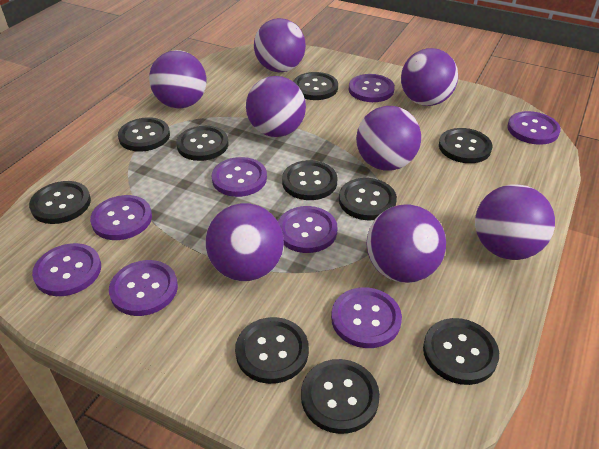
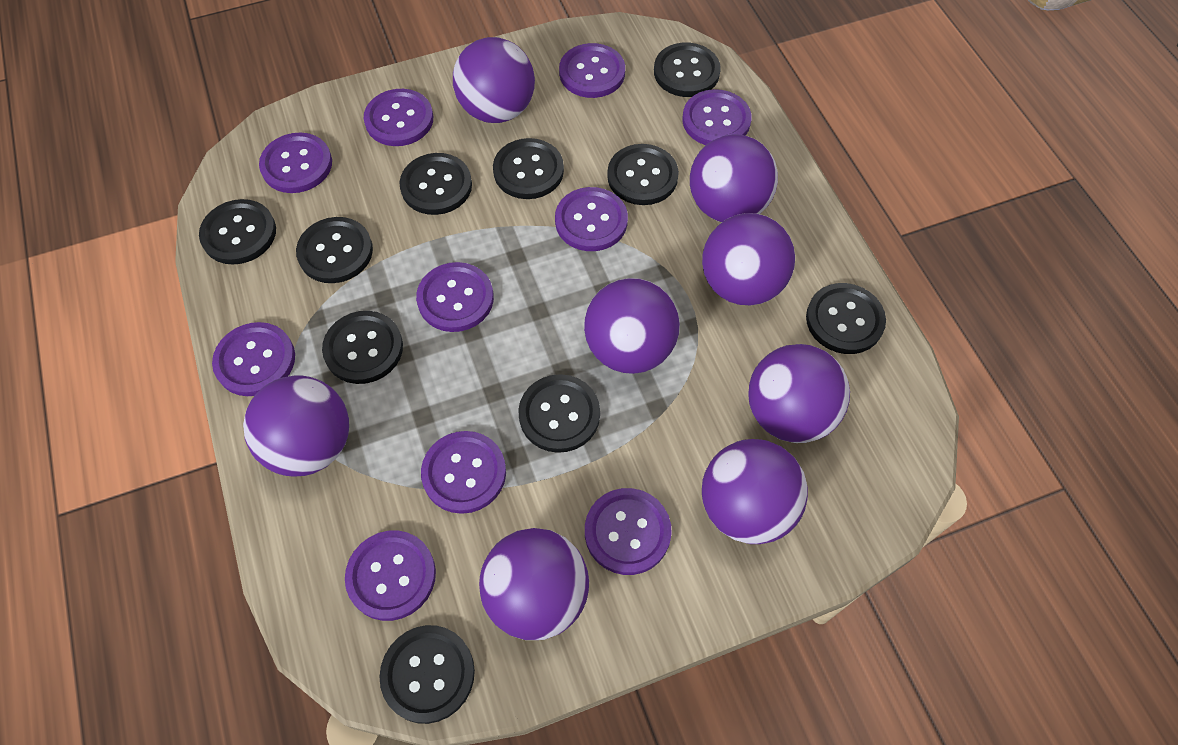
purple button: [32,243,101,296] [90,195,152,240] [109,260,178,316] [212,157,267,197] [278,206,337,253] [331,287,402,348] [349,74,395,102] [507,111,561,145] = 8 -> [212,322,295,396] [259,132,332,193] [345,530,436,621] [364,89,433,146] [416,262,494,332] [421,431,506,514] [555,187,628,251] [559,43,625,98] [585,488,672,575] [682,89,752,145] = 10

